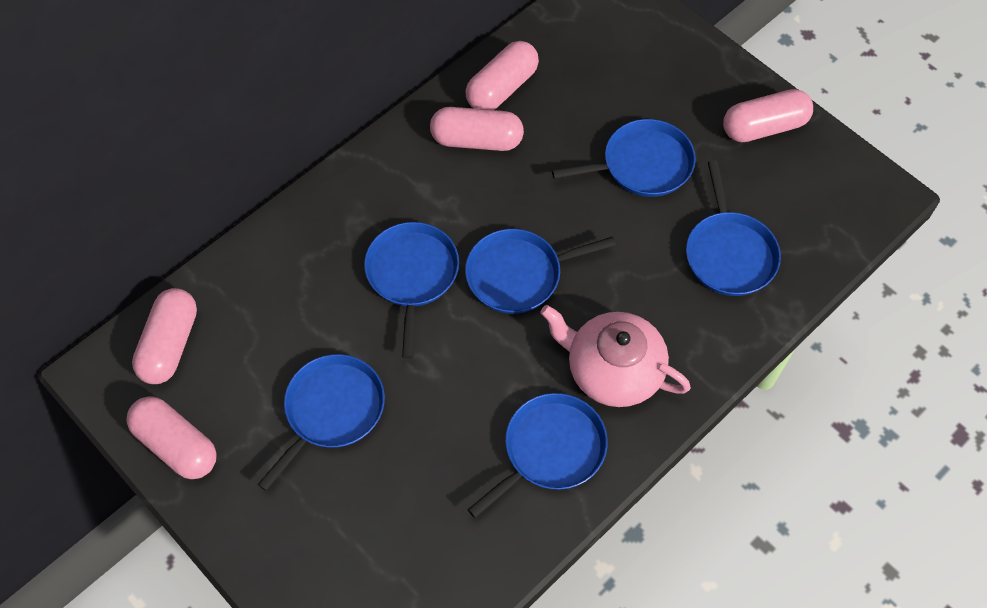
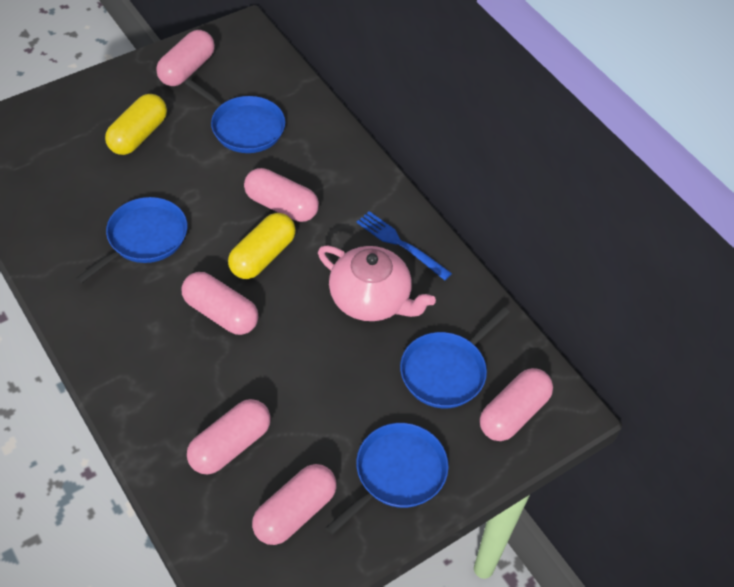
blue fork: none = 0 -> [357,211,452,280] = 1
blue pan: [257,354,385,491] [364,222,459,359] [465,229,616,314] [467,393,608,518] [552,119,696,197] [686,160,781,296] = 6 -> [75,197,187,284] [184,79,285,153] [326,423,449,535] [400,307,510,408] = 4
pink capsule: [126,396,216,479] [132,288,197,384] [430,107,524,151] [465,41,539,110] [723,89,813,142] = 5 -> [156,30,215,86] [182,272,259,335] [187,399,271,475] [244,168,319,222] [252,464,336,545] [480,368,553,441] = 6
yellow capsule: none = 0 -> [105,94,167,155] [228,213,296,279] = 2

